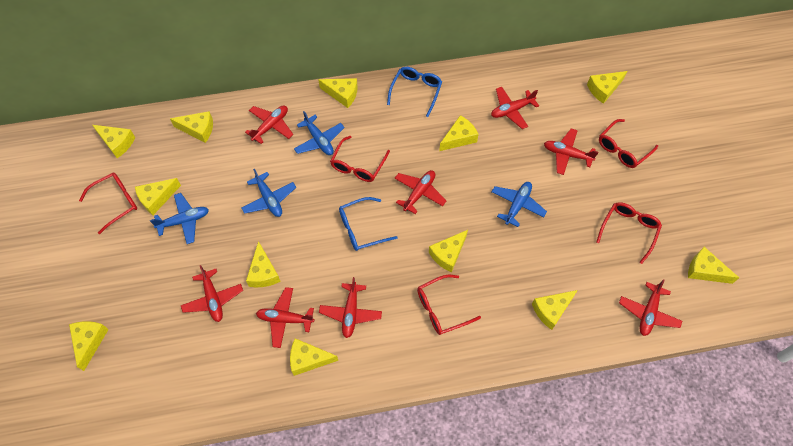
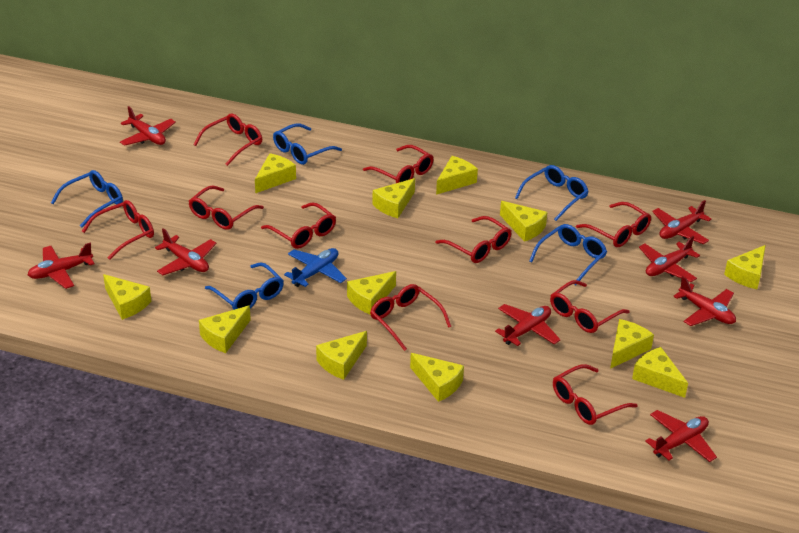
blue glasses: [339,197,398,251] [387,67,442,117] = 2 -> [51,170,123,227] [205,263,284,310] [273,124,342,165] [515,165,589,221] [529,224,607,285] = 5
blue plane: [150,193,209,244] [241,169,296,217] [294,111,345,155] [492,182,547,227] = 4 -> [284,248,347,287] = 1
red glasses: [79,173,137,234] [330,136,390,182] [417,275,481,335] [596,202,662,264] [599,119,658,168] = 5 -> [82,200,154,260] [189,186,264,230] [194,114,262,166] [261,202,336,249] [363,145,433,183] [370,284,451,351] [435,216,511,263] [550,280,629,333] [553,364,638,425] [576,202,651,247] = 10

